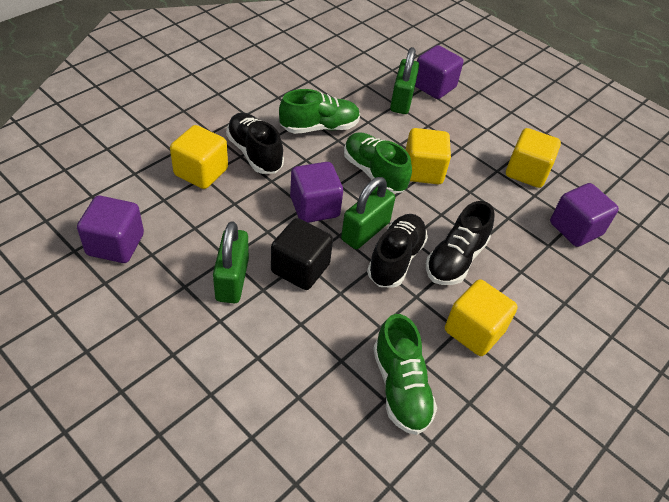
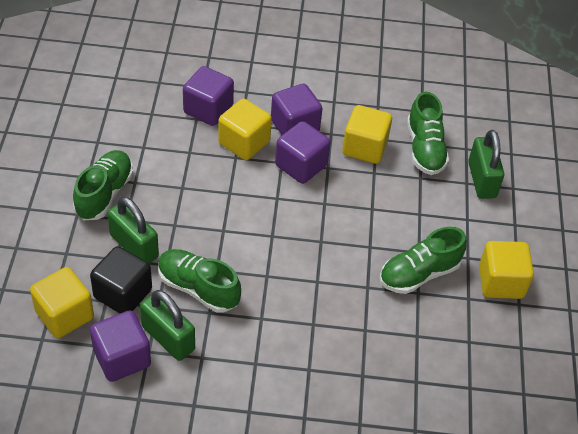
black shoe: [226,113,284,174] [367,214,428,288] [426,201,495,285] = 3 -> none = 0
green shoe: [279,89,360,134] [344,132,412,193] [373,314,437,435] = 3 -> [73,150,133,220] [158,249,241,313] [379,227,467,294] [407,91,449,175] = 4

